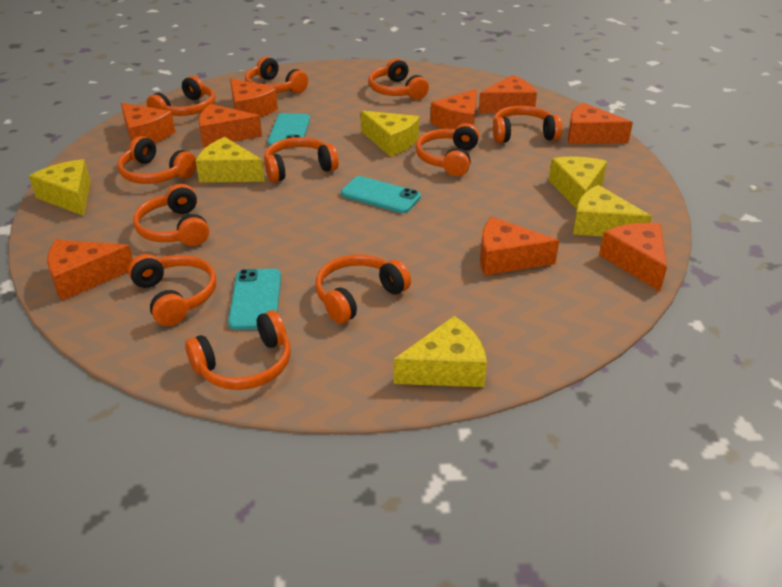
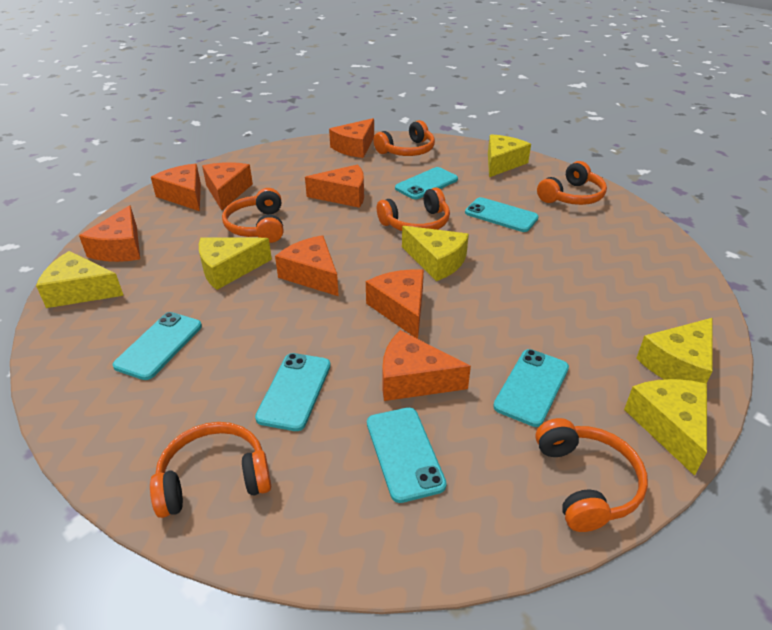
orange cheese: [47,240,133,301] [121,103,175,143] [198,104,262,147] [230,78,278,117] [430,89,477,129] [478,75,537,113] [480,217,559,276] [568,103,633,144] [599,223,667,291] = 9 -> [79,205,140,262] [151,164,201,211] [202,162,253,210] [275,235,339,296] [305,164,364,208] [329,118,374,158] [366,269,424,339] [382,330,471,401] = 8
orange headphones: [117,136,196,184] [128,254,216,326] [133,184,209,246] [147,76,215,116] [185,310,291,390] [245,56,308,93] [264,137,339,182] [315,254,411,324] [368,58,429,100] [416,123,479,176] [493,106,562,143] = 11 -> [150,422,271,518] [222,188,283,243] [373,120,435,156] [377,187,450,231] [536,418,648,532] [537,161,607,205] = 6
turquoise phone: [228,269,281,330] [267,113,310,148] [341,176,421,213] = 3 -> [113,312,202,380] [255,353,331,431] [367,407,447,503] [395,167,458,200] [465,197,539,232] [493,349,569,427] = 6

